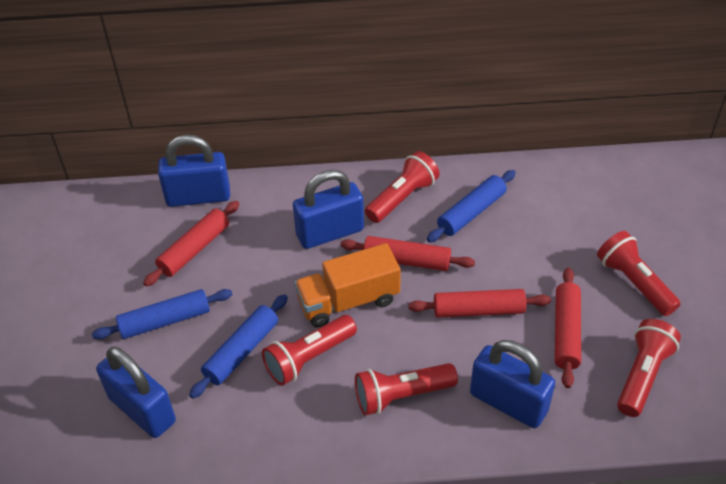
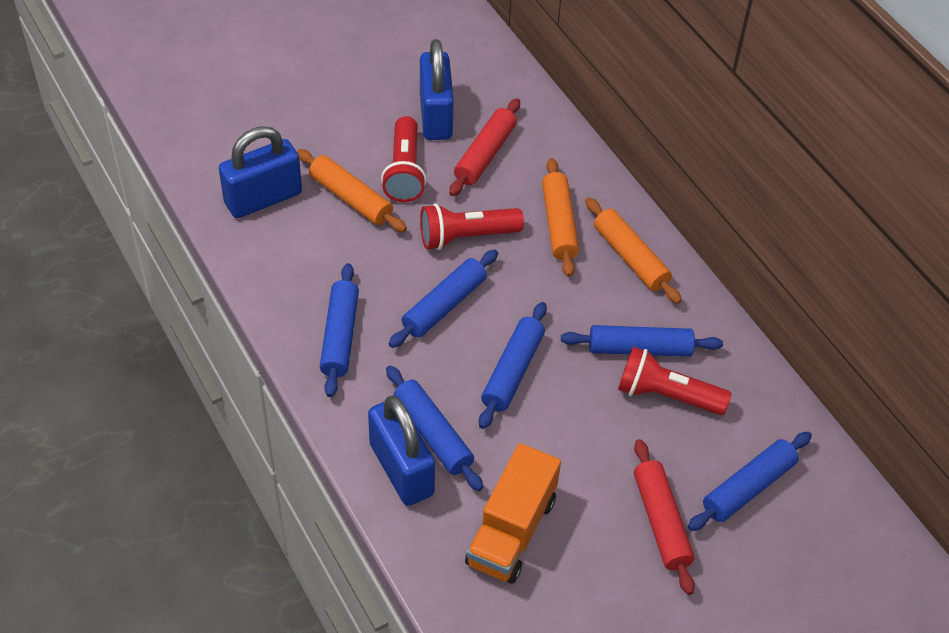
blue padlock: [96,347,176,438] [158,135,230,207] [293,170,364,249] [470,340,555,428] = 4 -> [219,126,302,218] [368,396,435,506] [420,39,454,140] = 3
blue rolling pin: [92,289,232,339] [189,294,288,399] [427,170,516,242] = 3 -> [320,263,359,397] [386,365,483,491] [389,249,498,348] [479,302,547,429] [561,325,723,357] [688,432,812,531] = 6
orange rolling pin: none = 0 -> [297,149,407,232] [542,158,579,277] [585,198,682,304] = 3
red flashlight: [262,315,357,386] [355,363,458,415] [365,151,440,223] [597,231,681,316] [617,319,681,417] = 5 -> [381,116,427,202] [420,204,524,250] [618,347,732,415] = 3
red rolling pin: [143,201,239,287] [340,236,475,271] [408,289,551,318] [555,268,581,388] = 4 -> [449,98,520,196] [634,439,695,595] = 2

